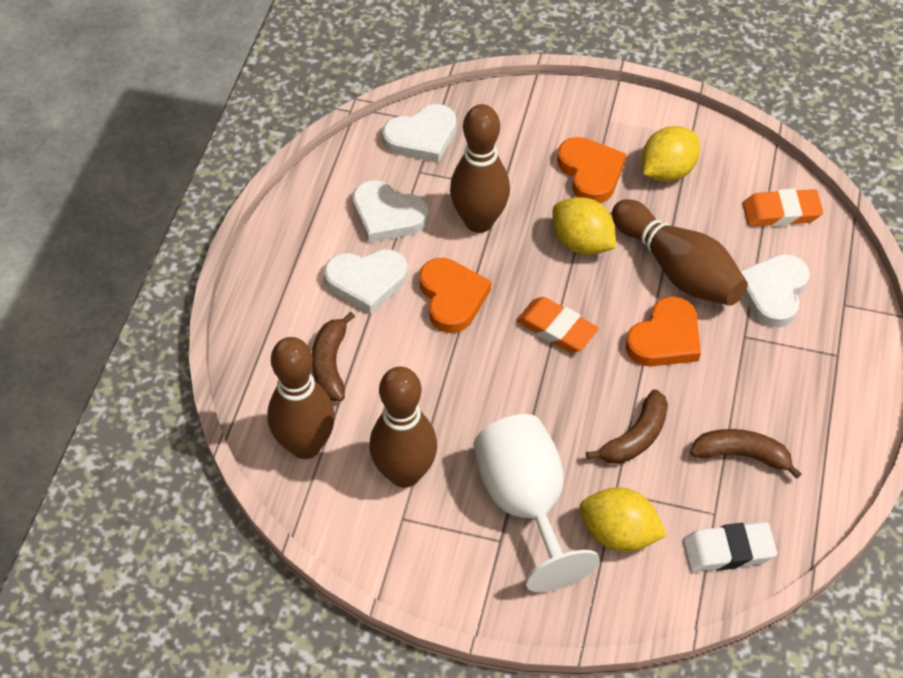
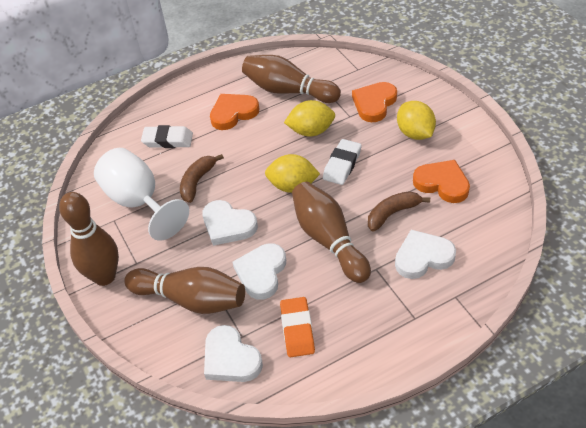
brown banana: [312,312,355,401] [586,389,668,464] [690,429,802,479] = 3 -> [180,154,224,203] [368,191,430,232] = 2
orange eraser: [516,297,599,353] [743,189,823,227] = 2 -> [280,297,315,357] = 1
white eraser: [683,522,777,572] = 1 -> [141,125,193,148] [323,139,362,185] = 2

